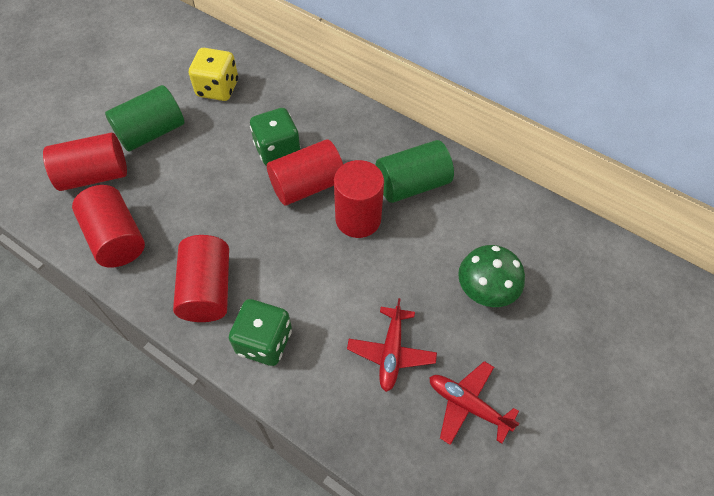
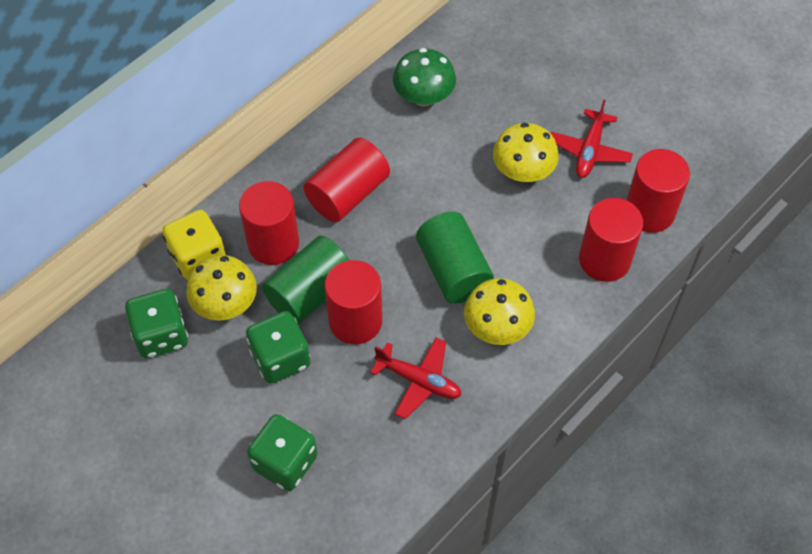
green dice: [229,299,292,366] [250,108,300,166] = 2 -> [125,289,188,358] [246,311,310,384] [247,414,318,491] = 3
yellow mushroom: none = 0 -> [186,255,257,321] [464,278,535,345] [493,123,559,182] = 3

